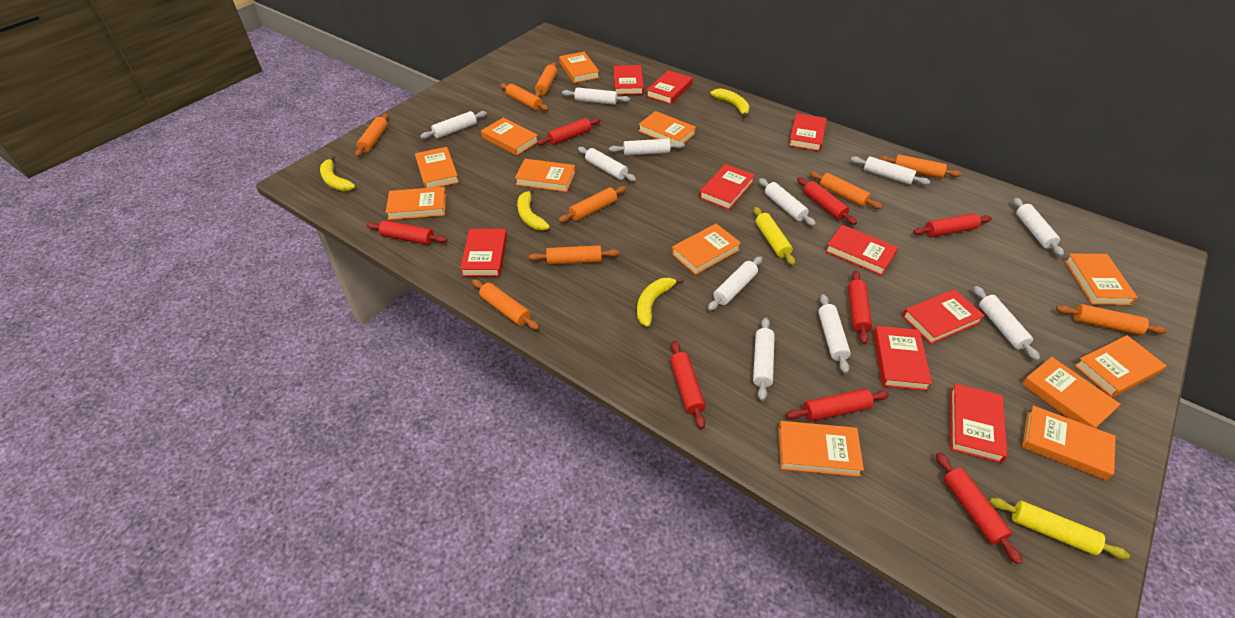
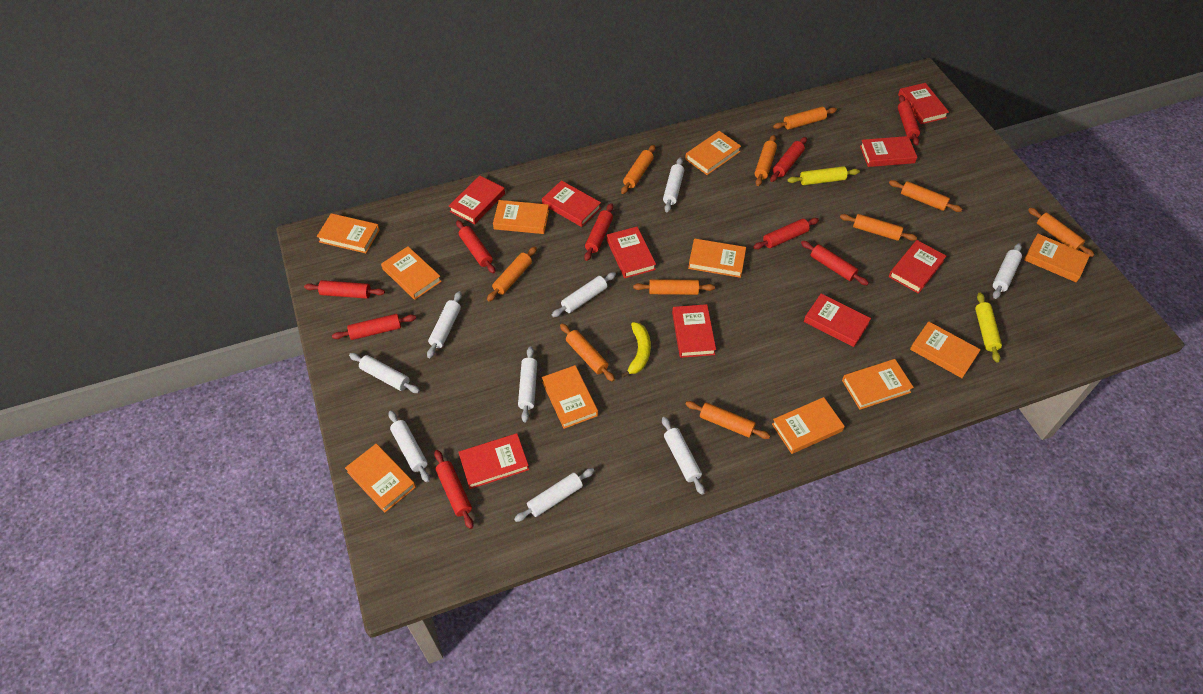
orange book: [385,187,446,220] [415,147,459,188] [481,118,538,156] [515,159,575,192] [559,52,599,83] [638,111,696,144] [671,224,741,275] [778,421,864,477] [1022,357,1121,428] [1022,406,1116,480] [1065,253,1138,305] [1074,335,1166,397] = 12 -> [317,213,380,253] [345,444,416,513] [381,246,442,300] [493,200,549,234] [542,365,598,429] [685,131,741,175] [688,238,746,278] [772,397,845,454] [842,359,914,410] [910,321,981,378] [1024,234,1090,282] = 11
orange rolling pin: [355,113,389,157] [472,279,539,330] [500,83,549,111] [529,245,619,265] [535,62,557,98] [558,186,627,223] [809,171,883,209] [879,154,962,178] [1056,304,1167,335] = 9 -> [487,247,537,301] [560,323,615,382] [621,145,655,194] [633,279,715,295] [685,401,770,439] [755,135,777,186] [773,107,837,130] [840,214,917,241] [889,180,962,212] [1028,208,1094,257] = 10
red rolling pin: [366,220,447,245] [537,118,601,146] [670,341,706,429] [786,389,889,421] [797,177,857,225] [848,271,872,344] [913,213,992,237] [936,452,1023,564] = 8 -> [304,280,385,299] [332,314,416,340] [434,450,473,529] [456,220,495,273] [584,203,613,261] [753,218,819,249] [770,137,807,182] [801,241,869,285] [898,95,920,146] = 9
white rolling pin: [420,111,487,139] [562,87,630,105] [578,147,636,182] [609,139,685,155] [708,256,762,311] [753,318,775,401] [759,178,816,226] [818,294,851,374] [851,156,931,185] [974,286,1040,361] [1013,198,1064,256] = 11 -> [349,353,420,393] [388,411,430,482] [427,291,462,358] [514,468,594,522] [518,346,537,422] [552,272,616,317] [662,417,705,495] [663,158,684,212] [993,243,1022,299] = 9
yellow banana: [320,155,355,191] [517,187,550,230] [637,277,684,327] [710,88,750,118] = 4 -> [621,322,651,378] = 1

